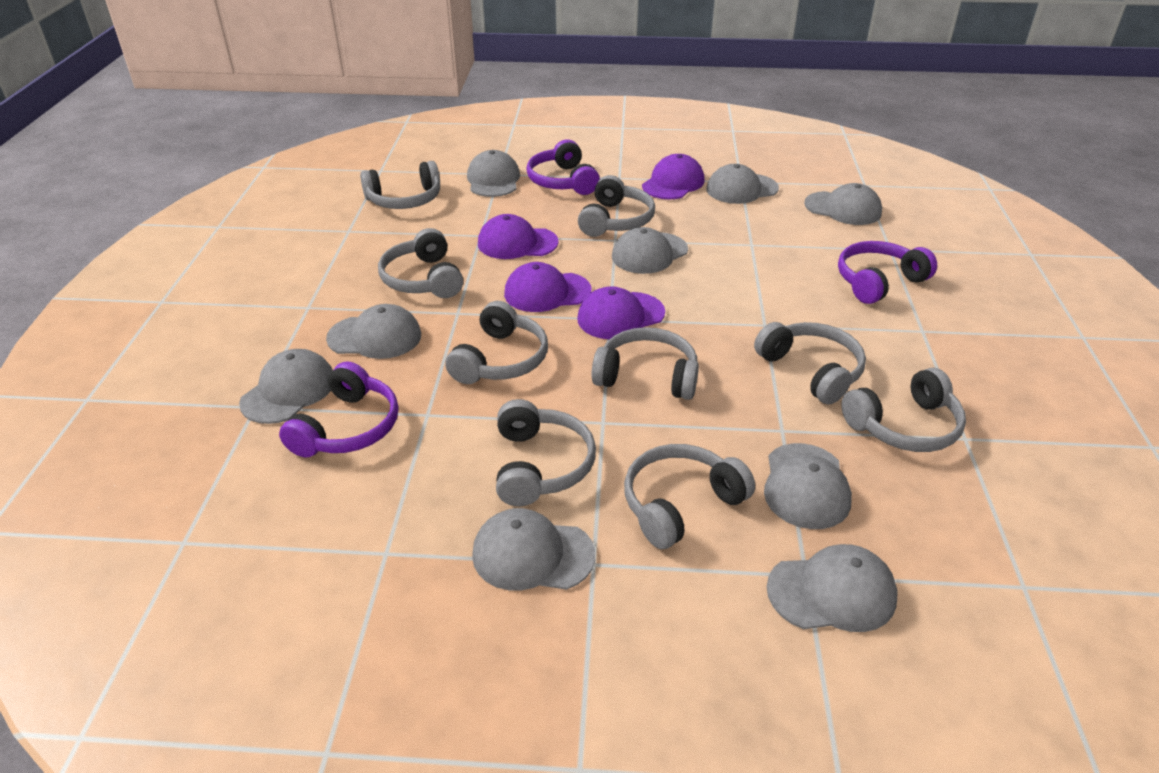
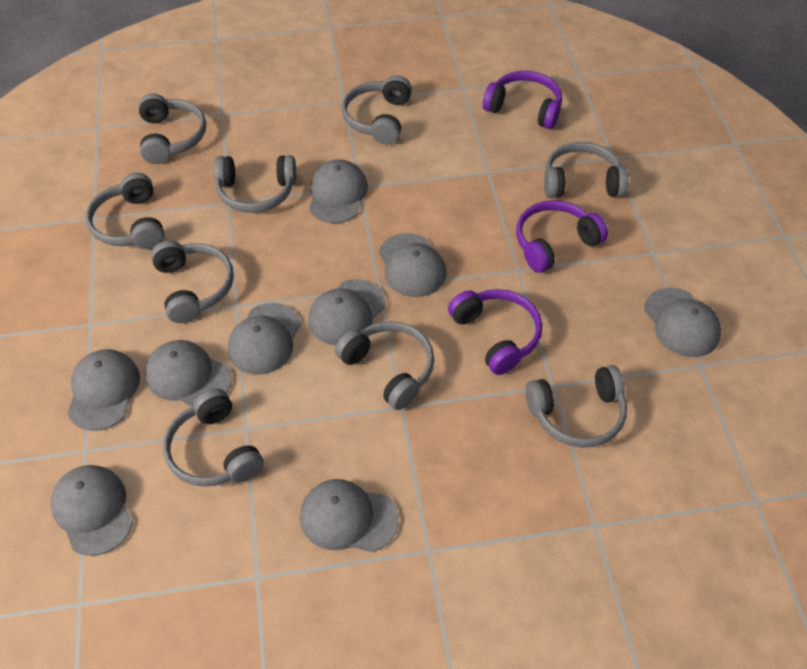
purple cap: [478,214,559,259] [504,262,592,312] [577,286,665,339] [642,154,705,199] = 4 -> none = 0

